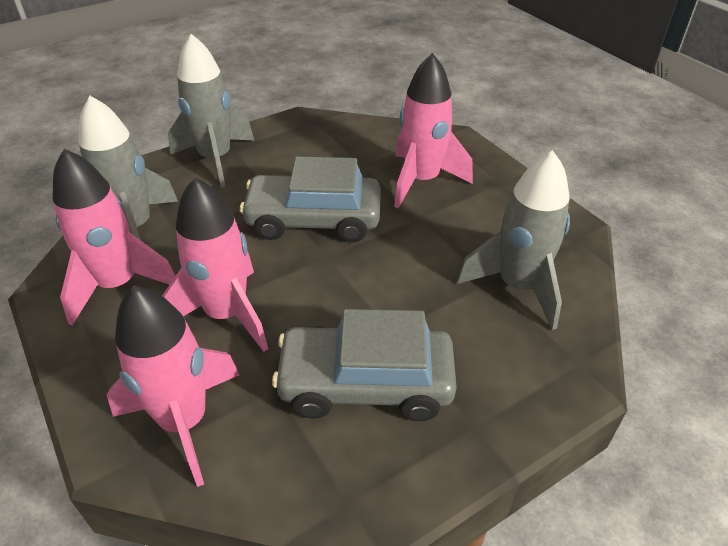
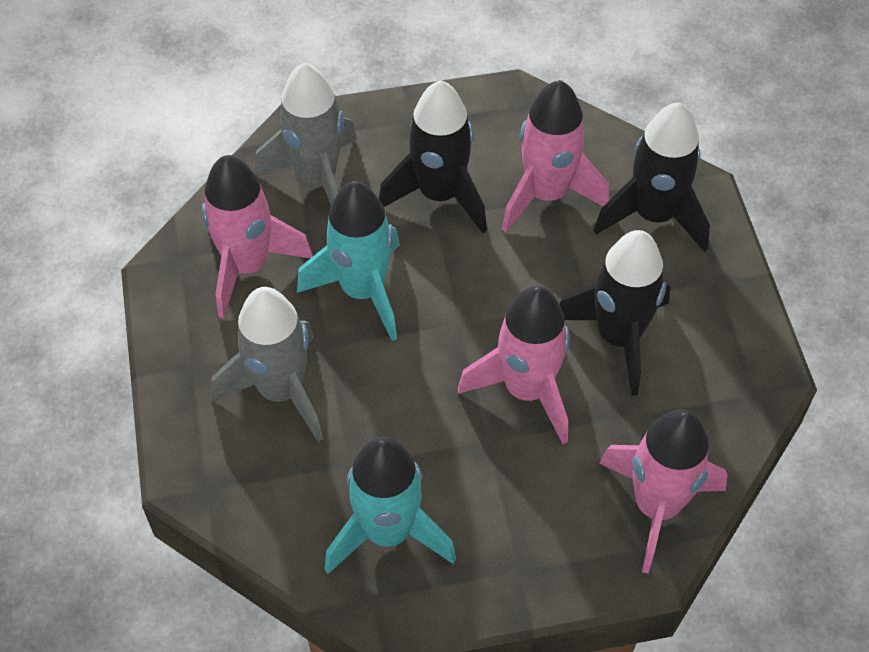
black rocket: none = 0 -> [379,80,487,233] [559,230,671,396] [594,102,710,252] = 3
grey car: [240,156,381,242] [272,309,457,421] = 2 -> none = 0
grey rocket: [78,96,178,240] [168,34,254,188] [457,150,570,330] = 3 -> [212,287,323,442] [255,63,357,206] = 2
turquoise rocket: none = 0 -> [297,181,400,341] [324,436,456,574] = 2

